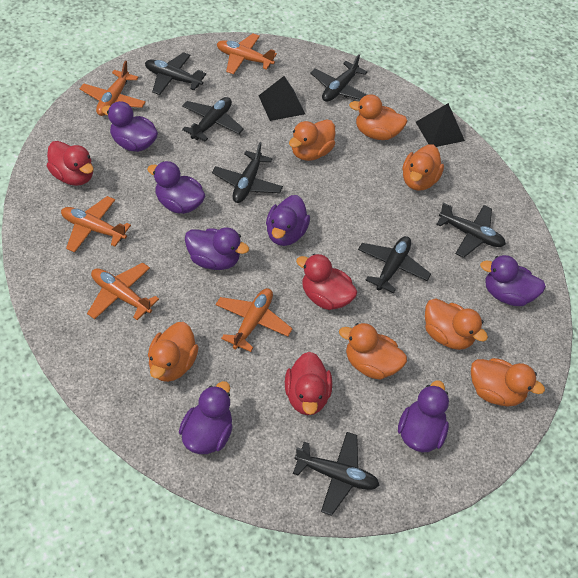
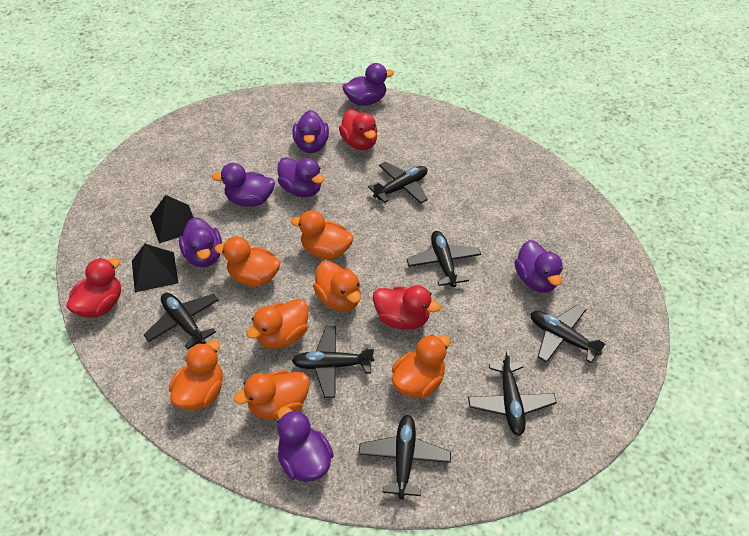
orange plane: [61,196,131,252] [80,61,146,116] [87,263,159,320] [216,288,293,352] [217,33,277,74] = 5 -> none = 0

